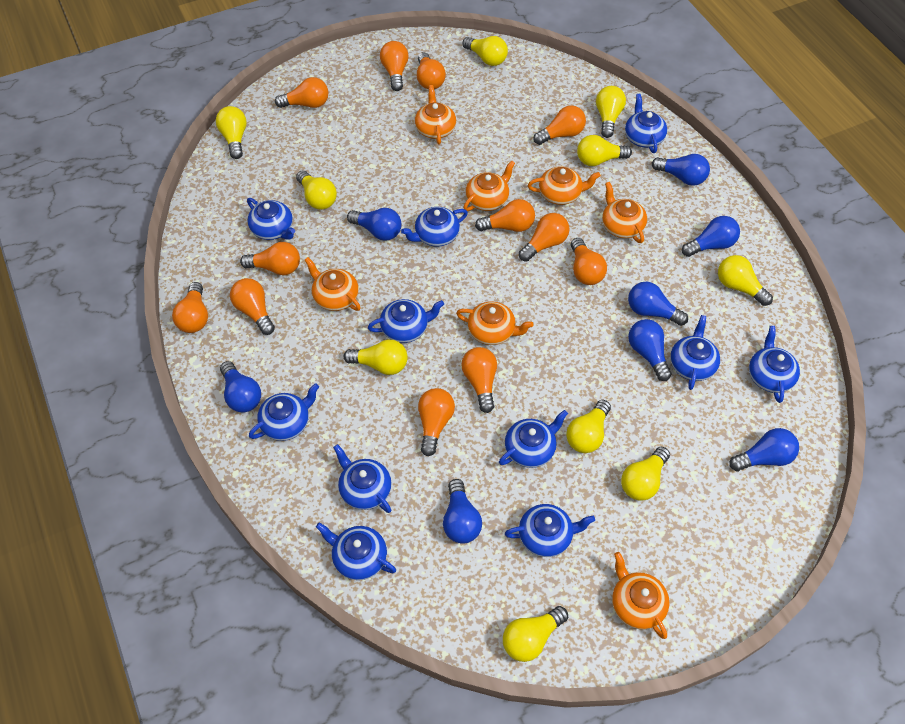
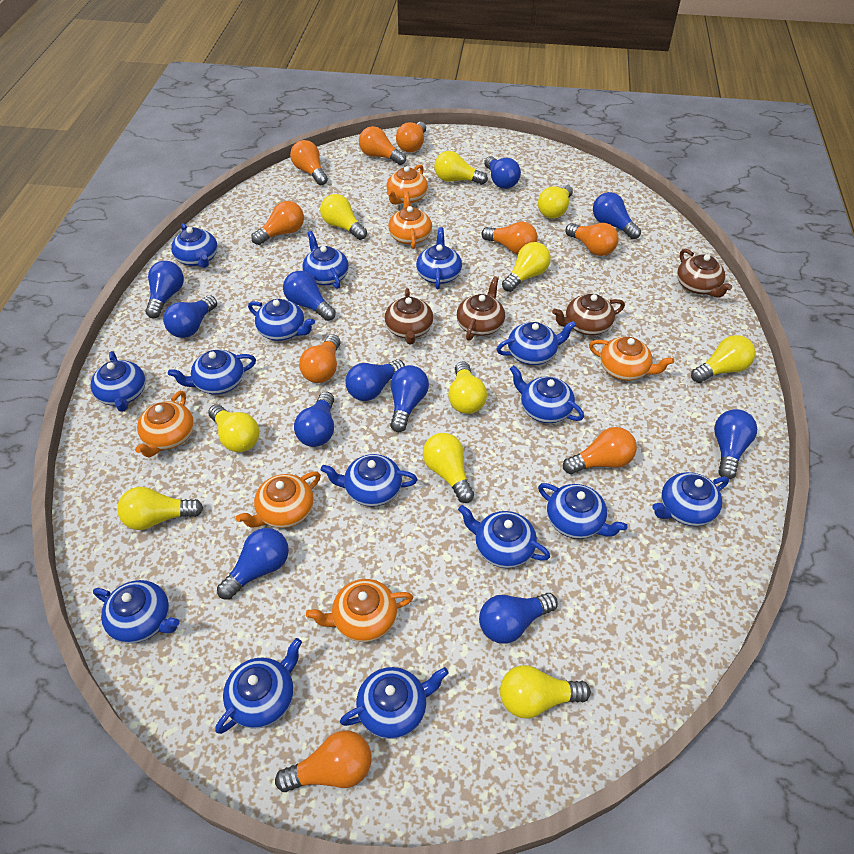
blue light bulb: [220,361,261,413] [347,208,402,241] [443,479,482,544] [628,282,688,326] [628,319,672,381] [652,154,710,186] [682,216,740,257] [729,428,799,471] = 8 -> [145,261,184,318] [163,295,217,338] [217,528,289,600] [283,271,336,321] [294,392,334,447] [346,360,405,401] [390,365,429,432] [479,593,558,644] [484,156,521,189] [593,192,641,239] [714,409,757,479] = 11
blue teapot: [247,198,295,240] [249,383,319,441] [316,523,396,580] [333,444,391,513] [368,299,444,343] [401,207,468,247] [499,410,568,468] [505,504,595,557] [625,93,667,153] [670,315,720,390] [749,326,800,403] = 11 -> [91,351,146,412] [93,580,180,644] [168,350,256,395] [171,223,217,268] [215,638,302,734] [248,299,315,341] [303,231,349,289] [321,454,418,507] [340,667,449,739] [416,227,462,289] [458,505,550,568] [496,321,576,365] [510,365,584,423] [538,483,628,539] [652,472,729,526] = 15
brown teapot: none = 0 -> [385,288,433,344] [457,276,505,341] [552,294,625,335] [677,249,732,298] = 4
orange light bulb: [172,282,208,333] [230,278,275,335] [240,242,300,275] [275,77,328,108] [380,41,409,91] [417,52,446,89] [418,388,455,456] [461,347,497,413] [475,199,535,232] [519,213,569,262] [533,105,586,145] [571,238,607,285] = 12 -> [251,201,304,245] [275,730,372,792] [290,140,328,185] [299,334,341,383] [359,126,406,165] [396,122,426,152] [481,222,538,254] [563,427,637,474] [566,223,619,256] = 9
orange teapot: [305,257,361,311] [415,85,456,144] [456,301,534,345] [463,160,515,211] [528,166,601,205] [602,182,647,243] [612,552,670,639] = 7 -> [135,391,194,457] [236,472,321,528] [306,579,413,642] [386,165,428,205] [388,191,432,249] [589,337,674,381] = 6

